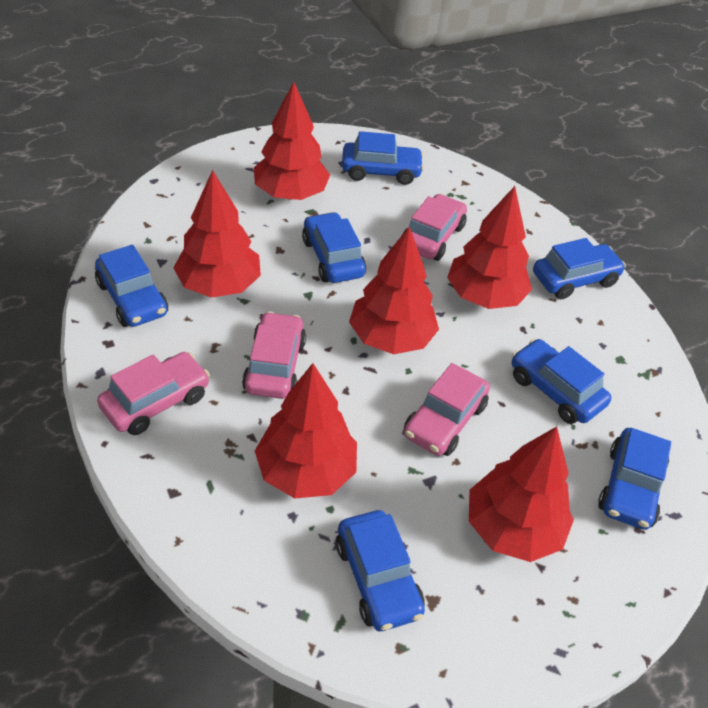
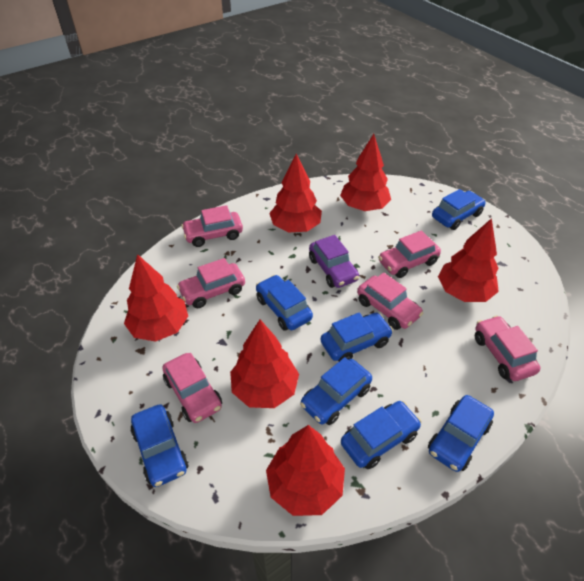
pink car: [97,352,210,435] [242,312,306,399] [402,194,467,261] [404,363,490,456] = 4 -> [162,353,222,423] [177,258,245,308] [181,205,243,247] [357,273,424,330] [378,230,441,278] [475,316,540,381] = 6
purple car: none = 0 -> [309,235,359,288] = 1

